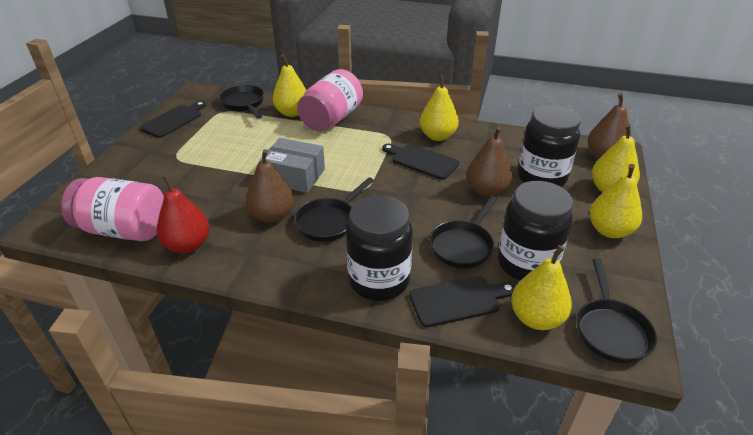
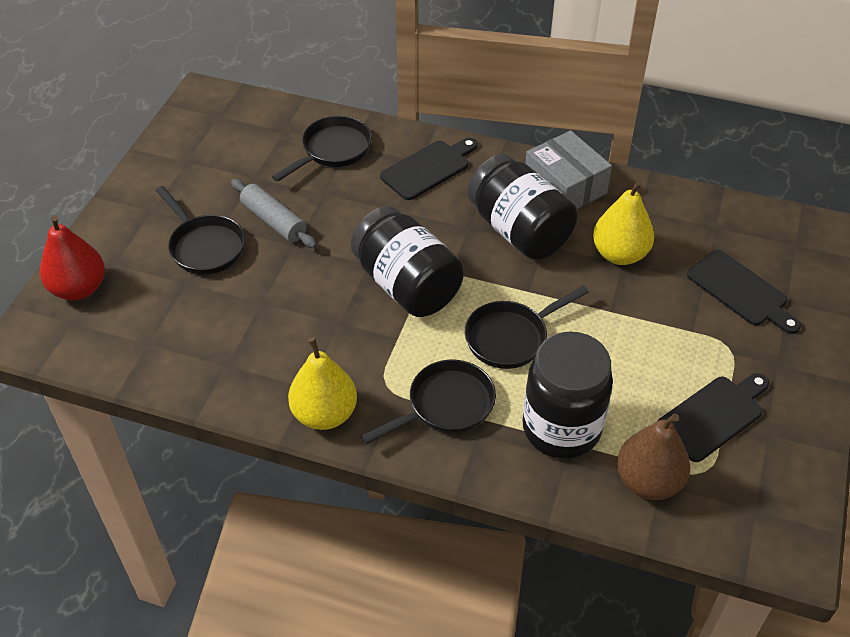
brown pear: [246,149,294,223] [467,126,512,196] [588,93,631,159] = 3 -> [617,413,690,500] = 1
grey rolling pin: none = 0 -> [231,179,317,248] = 1
pink jar: [61,177,164,241] [297,69,363,131] = 2 -> none = 0
yellow pear: [272,54,307,117] [420,74,459,141] [511,245,572,330] [590,164,642,238] [592,124,640,192] = 5 -> [288,337,357,430] [593,180,654,265] = 2

